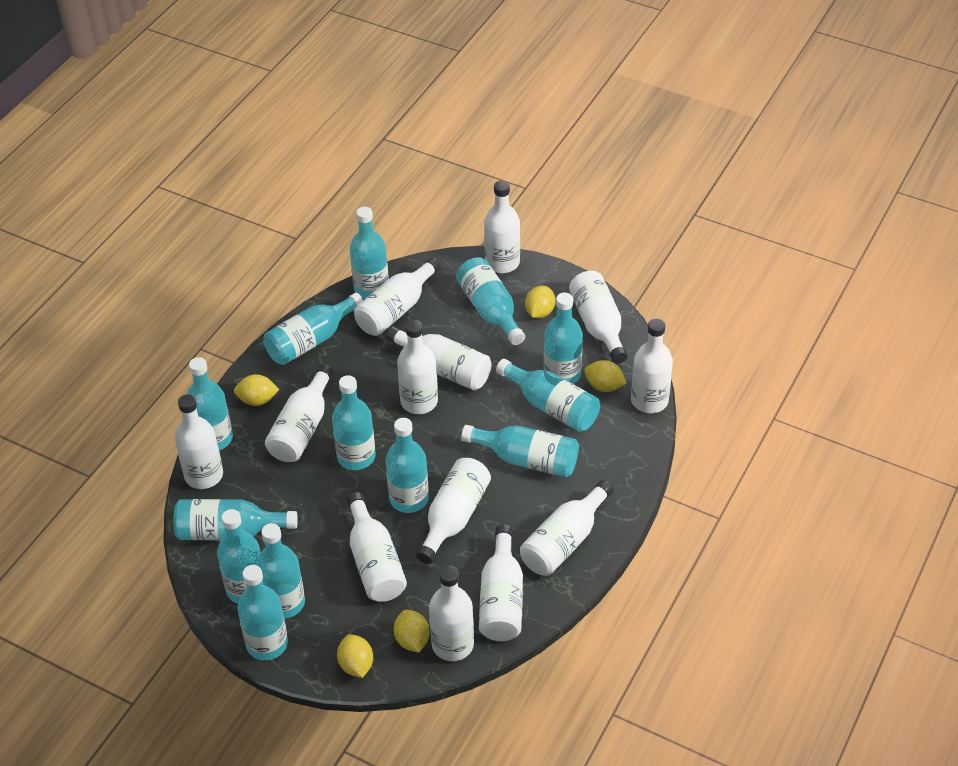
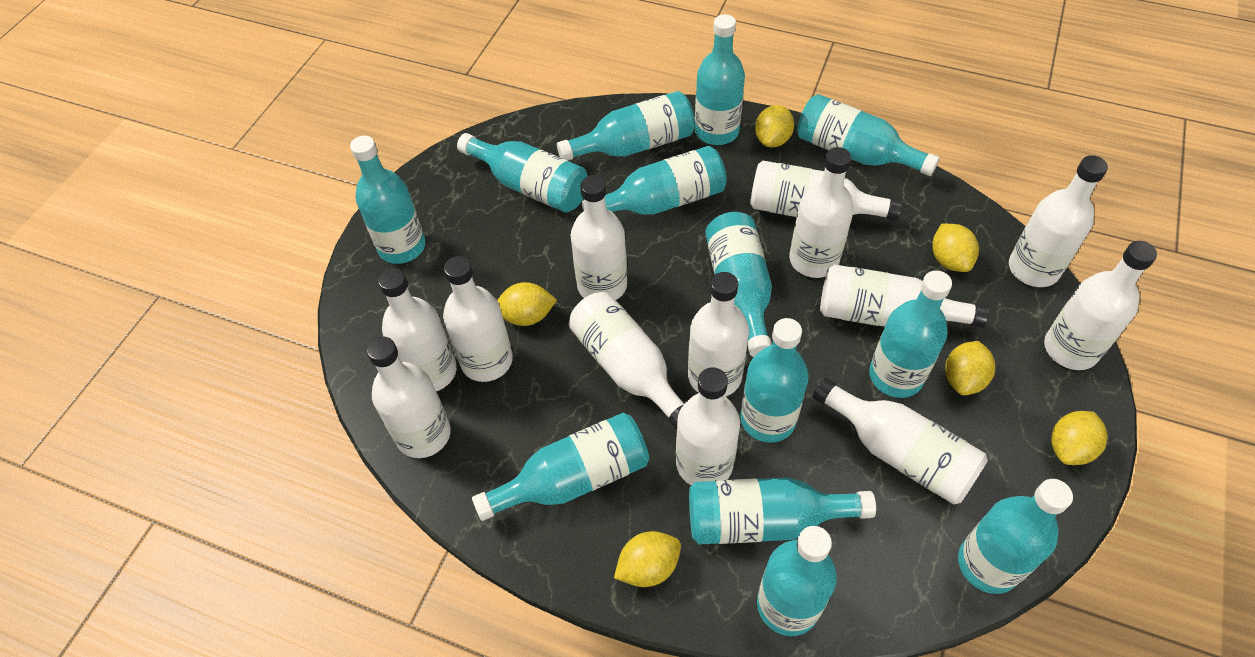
yellow lemon: [234,374,279,406] [337,634,373,678] [394,610,429,652] [525,286,555,318] [584,360,627,392] = 5 -> [497,282,557,326] [614,531,681,587] [755,105,794,148] [932,224,979,272] [945,341,995,395] [1051,411,1107,465] = 6

